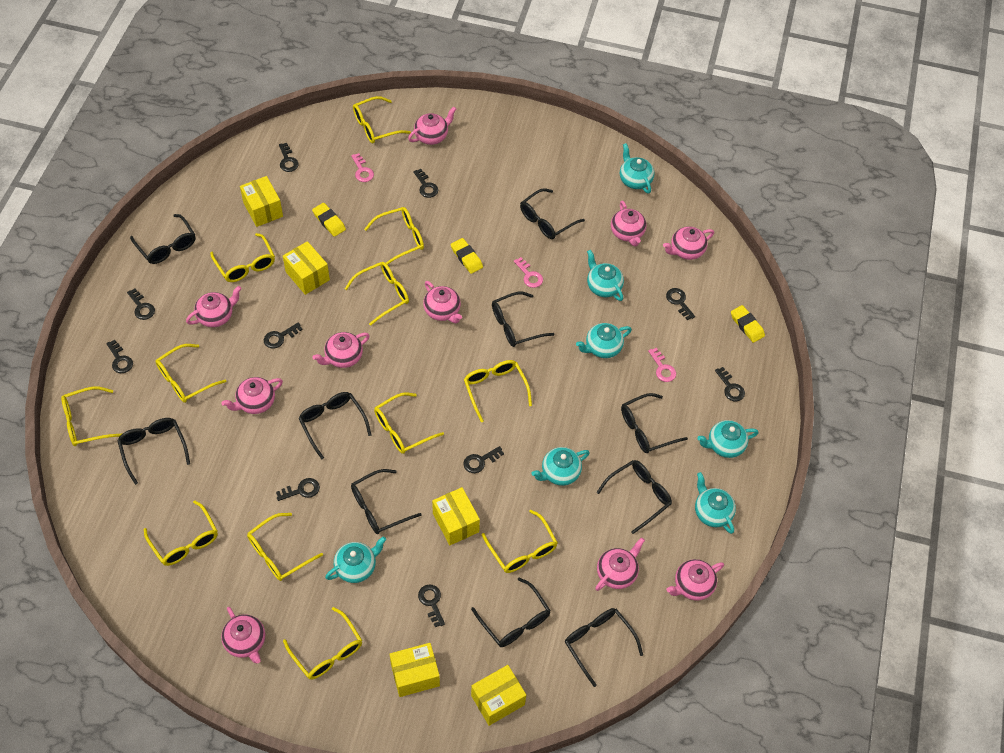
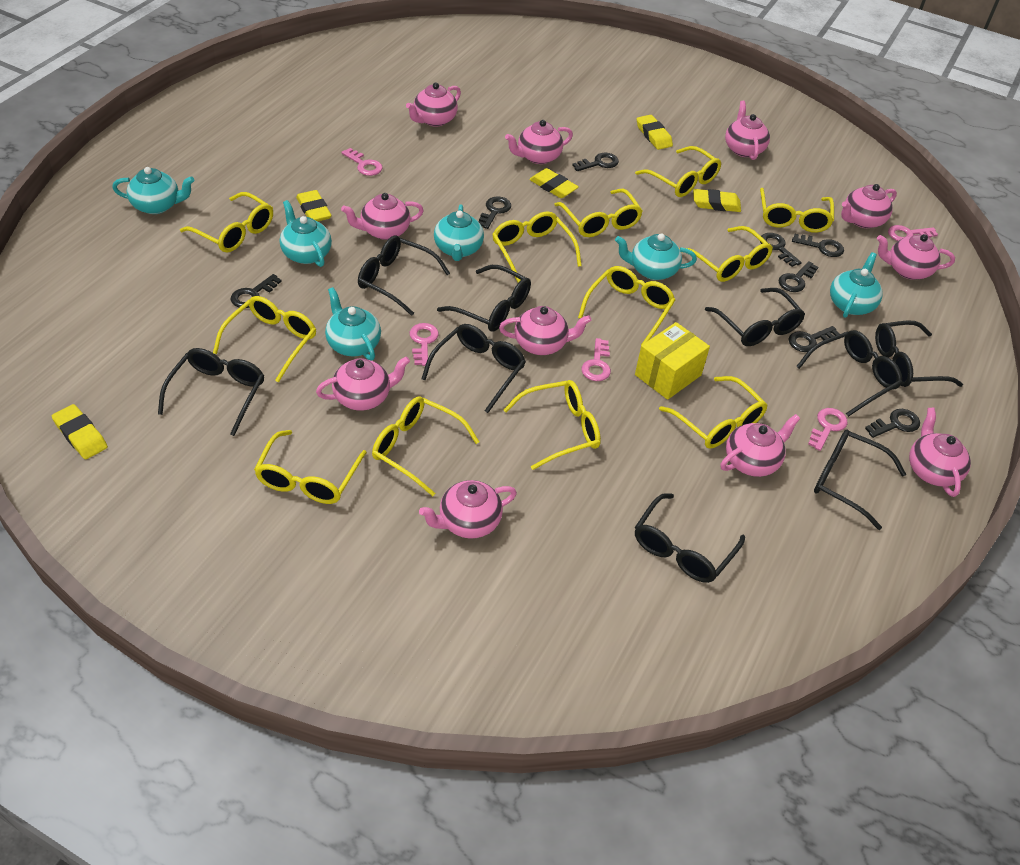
black glasses: [117,418,190,485] [130,214,195,264] [298,392,372,460] [351,469,422,534] [471,578,551,647] [492,292,554,347] [520,188,585,239] [565,608,643,687] [597,460,672,534] [621,393,688,453] = 10 -> [158,348,264,436] [358,235,450,316] [422,324,526,413] [437,265,531,332] [635,493,745,583] [705,288,805,346] [796,330,903,417] [814,430,906,530] [875,320,963,387] = 9
black key: [106,340,133,373] [127,289,155,320] [264,323,303,349] [276,478,320,501] [279,143,299,172] [413,169,438,198] [418,585,445,627] [463,446,504,473] [666,288,695,320] [715,367,745,401] = 10 -> [230,274,282,308] [479,196,511,229] [572,153,619,171] [760,233,802,267] [778,261,818,292] [788,326,840,352] [792,234,844,257] [865,409,920,438] = 8
pink key: [351,153,374,182] [514,257,543,288] [648,348,676,382] = 3 -> [341,148,382,176] [410,323,439,366] [581,338,611,381] [808,408,848,451] [888,225,938,241] = 5
pink teapot: [186,286,241,327] [221,607,265,663] [222,377,283,414] [312,332,370,368] [408,107,456,145] [423,281,462,323] [595,537,645,591] [611,201,646,247] [663,226,714,260] [667,559,724,601] = 10 -> [316,356,410,411] [341,193,424,240] [406,83,461,127] [419,480,517,538] [499,306,592,355] [505,120,573,164] [721,414,801,477] [725,101,770,160] [841,184,897,228] [877,234,955,280] [909,408,971,497] = 11
turquoise teapot: [325,536,386,583] [531,447,590,486] [576,323,632,358] [587,250,624,301] [620,143,655,193] [695,472,736,534] [697,420,758,458] = 7 -> [112,167,195,214] [280,200,332,267] [325,287,381,361] [434,204,484,261] [615,234,697,280] [830,252,883,318] = 6
yellow box: [240,176,283,227] [283,241,330,295] [390,643,440,697] [432,487,480,545] [471,665,526,726] = 5 -> [635,322,710,400] = 1
yellow eraser: [312,203,346,237] [451,238,483,274] [731,305,765,343] = 3 -> [52,404,108,459] [296,190,331,221] [529,168,579,198] [637,115,673,150] [693,189,741,212] = 5

